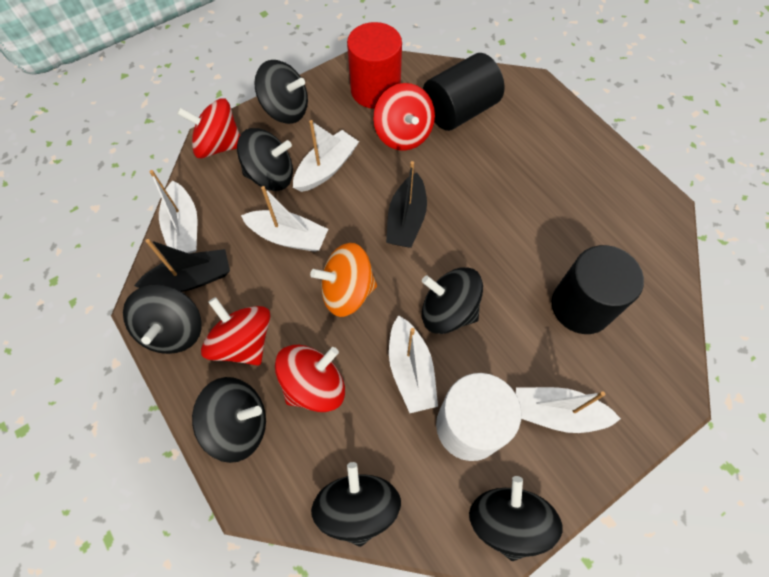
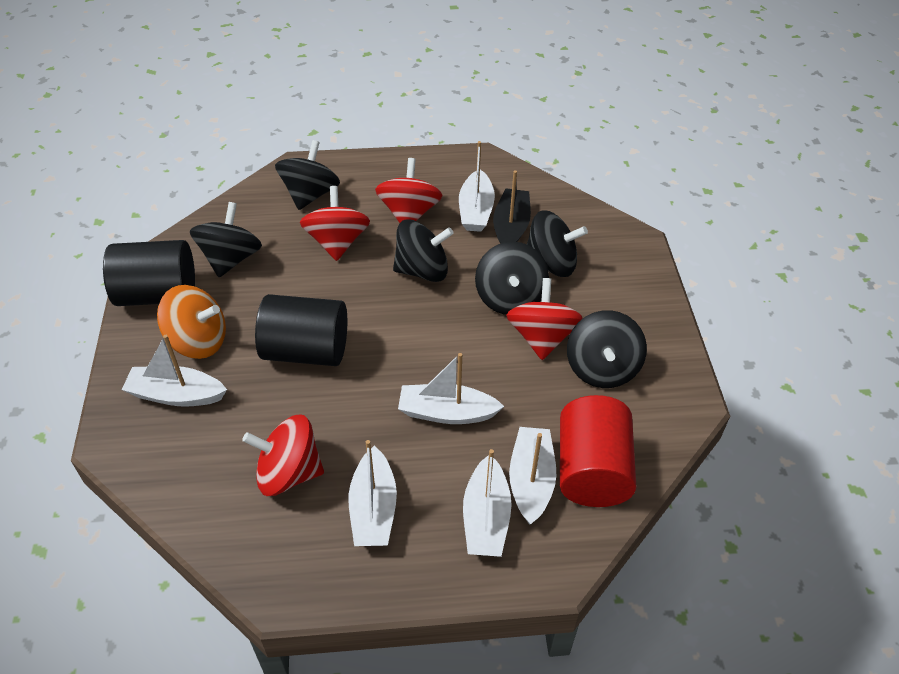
black boat: [134,239,230,292] [386,161,427,248] = 2 -> [493,170,531,244] = 1
black spinning top: [123,285,202,354] [192,377,266,463] [237,128,293,191] [254,60,308,124] [311,462,401,547] [422,267,483,334] [469,476,563,561] = 7 -> [190,202,262,277] [275,140,340,210] [393,219,454,282] [475,242,549,315] [527,210,588,277] [567,310,647,388] = 6
white boat: [149,170,197,253] [241,186,328,252] [293,120,359,192] [389,315,438,413] [516,387,621,433] = 5 -> [122,335,227,407] [349,440,397,546] [398,353,504,424] [459,141,495,232] [463,449,512,557] [509,427,556,525] = 6
white cylinder: [436,373,522,461] = 1 -> none = 0

